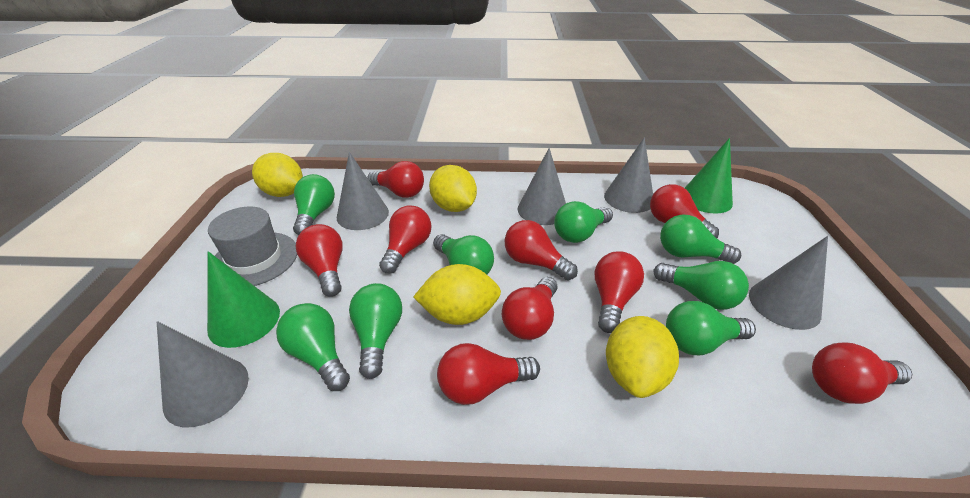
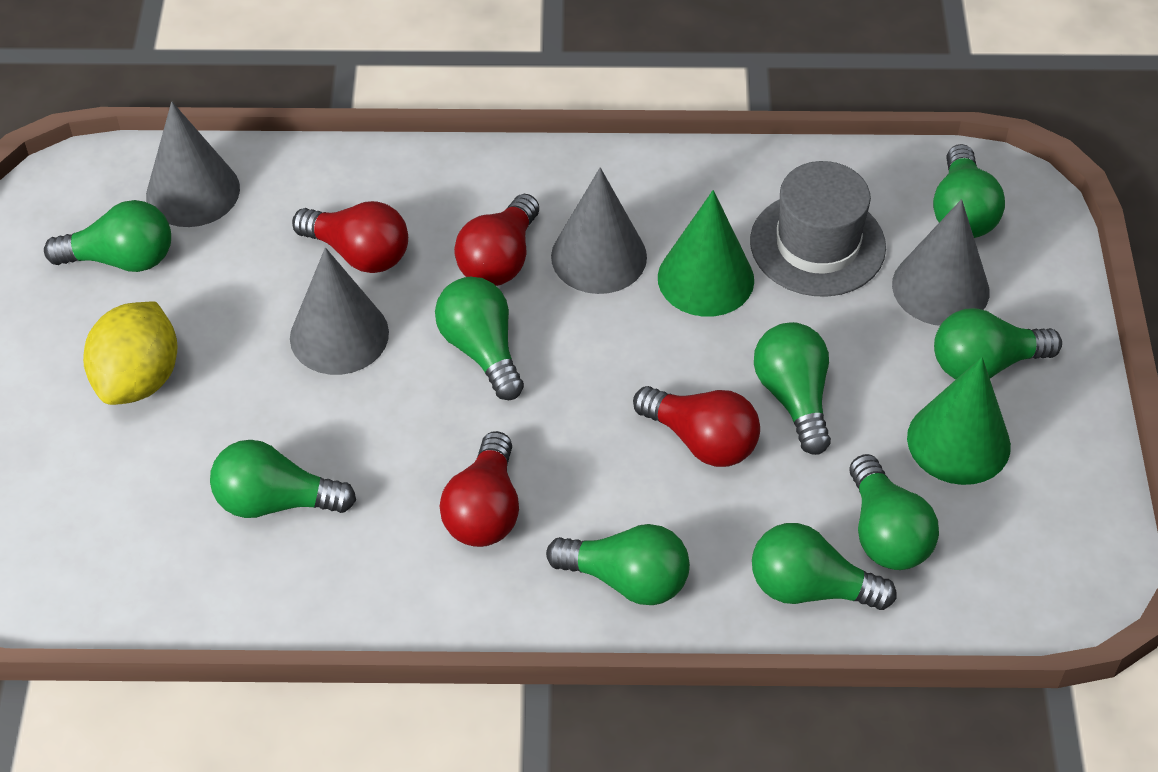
green light bulb: [276,303,350,391] [293,174,335,235] [349,283,402,379] [433,234,494,274] [554,201,613,243] [654,261,749,310] [660,215,741,264] [666,301,756,355] = 8 -> [44,200,171,272] [210,440,356,518] [435,277,524,400] [546,524,690,605] [752,523,896,610] [754,322,831,455] [849,454,939,570] [933,144,1005,238] [934,308,1062,379] = 9
grey cone: [157,321,249,427] [337,152,389,230] [518,148,566,225] [604,138,653,213] [749,236,828,330] = 5 -> [146,102,240,227] [290,248,389,375] [551,167,647,294] [892,199,989,326] = 4
red light bulb: [295,224,343,297] [367,161,424,198] [379,205,431,274] [437,343,540,405] [502,277,557,340] [505,220,578,280] [595,251,644,333] [650,184,719,238] [812,342,912,404] = 9 -> [292,201,408,273] [439,431,519,547] [454,194,539,286] [633,386,760,467] = 4
yellow lemon: [252,153,303,197] [413,264,501,325] [429,165,477,212] [606,316,679,398] = 4 -> [83,302,177,405] = 1

